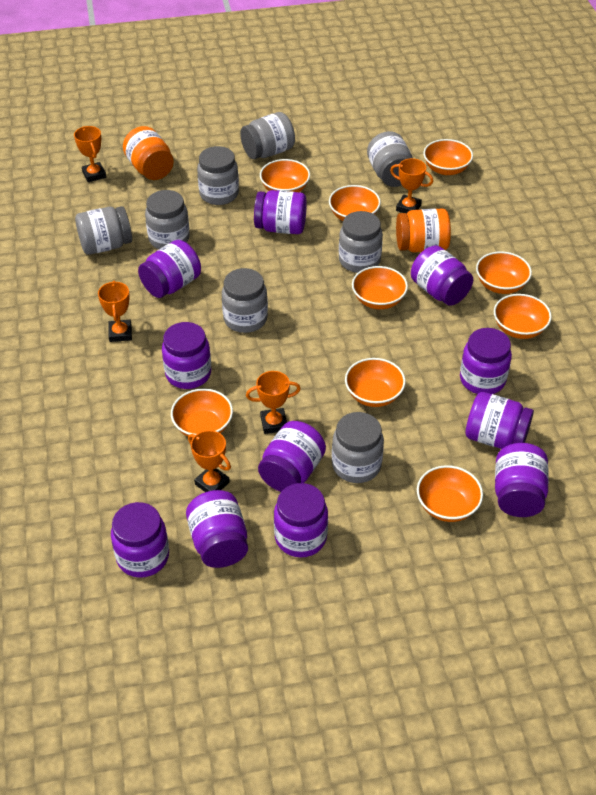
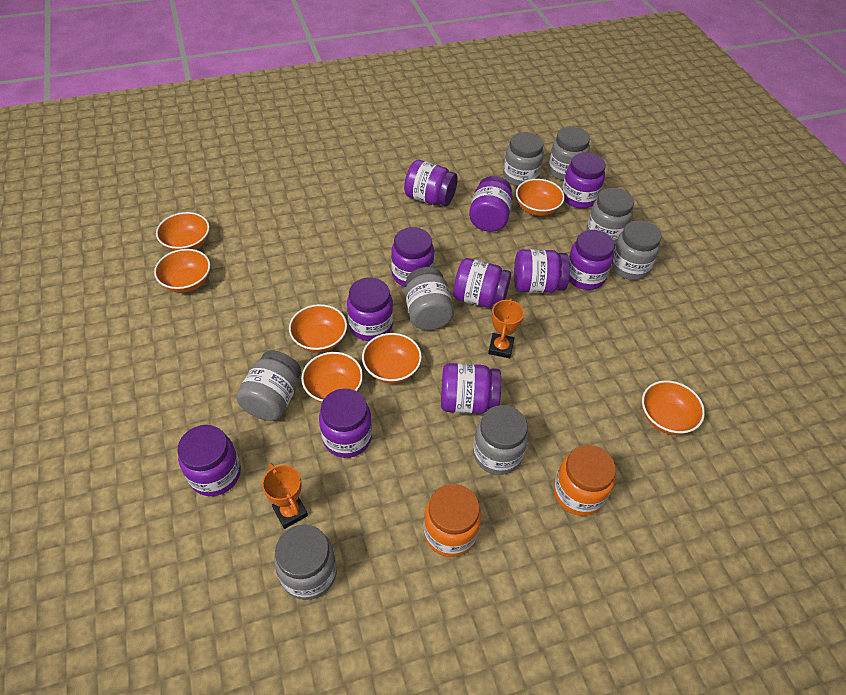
orange bowl: [171,389,233,439] [260,159,310,192] [329,185,381,221] [345,358,406,407] [352,266,408,309] [417,465,483,522] [423,139,473,175] [476,251,532,294] [494,294,552,339] = 9 -> [154,249,210,293] [156,212,210,251] [289,304,347,353] [301,352,363,403] [362,333,422,384] [516,179,565,216] [642,380,705,435] = 7
orange trophy: [74,126,106,182] [98,281,132,342] [188,430,231,492] [246,371,301,434] [390,158,433,214] = 5 -> [262,463,308,529] [488,298,524,358] = 2

